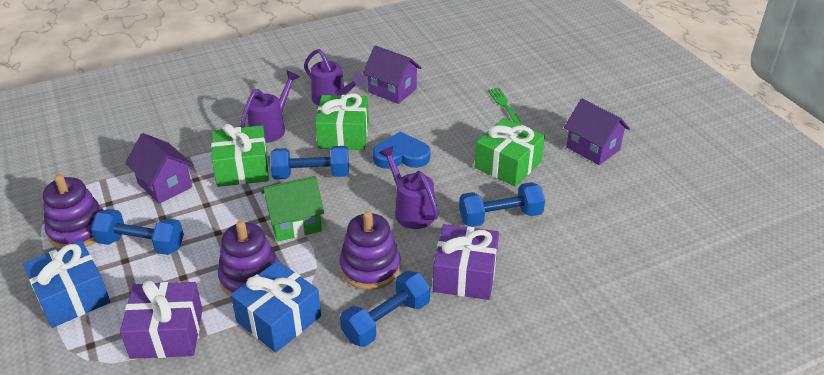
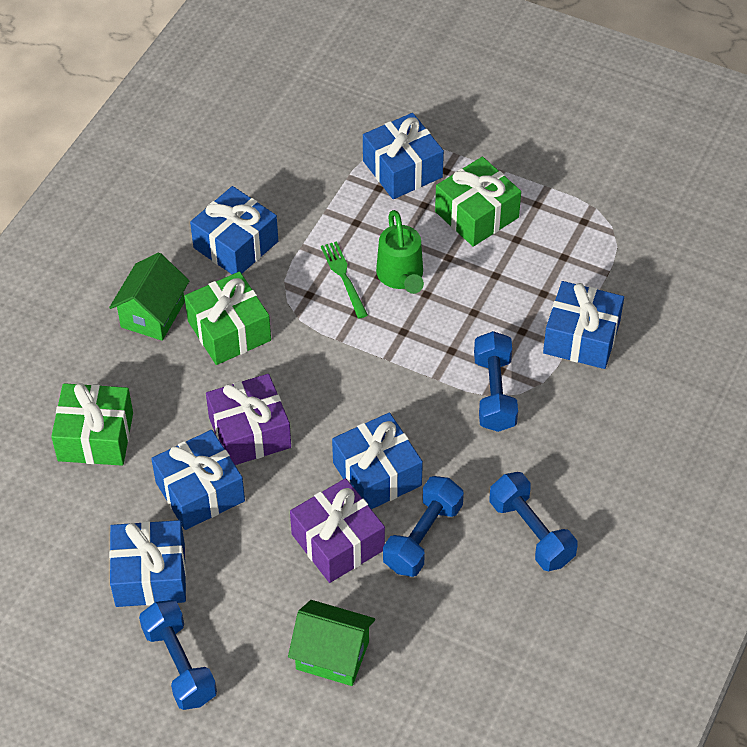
blue gift: [23,240,110,328] [231,261,321,353] = 2 -> [109,520,186,607] [151,430,245,530] [190,186,278,274] [332,412,423,509] [363,113,444,199] [543,281,624,369] = 6
blue heart: [373,132,430,169] = 1 -> none = 0
green house: [261,176,324,242] = 1 -> [109,253,190,341] [288,600,375,686] = 2
green watering can: none = 0 -> [376,210,424,294] = 1
purple house: [125,133,194,204] [363,45,422,104] [564,99,630,165] = 3 -> none = 0
purple stacking toy: [43,174,104,249] [218,221,280,297] [339,211,401,290] = 3 -> none = 0
purple watering can: [240,71,299,143] [304,49,366,106] [379,146,439,229] = 3 -> none = 0

